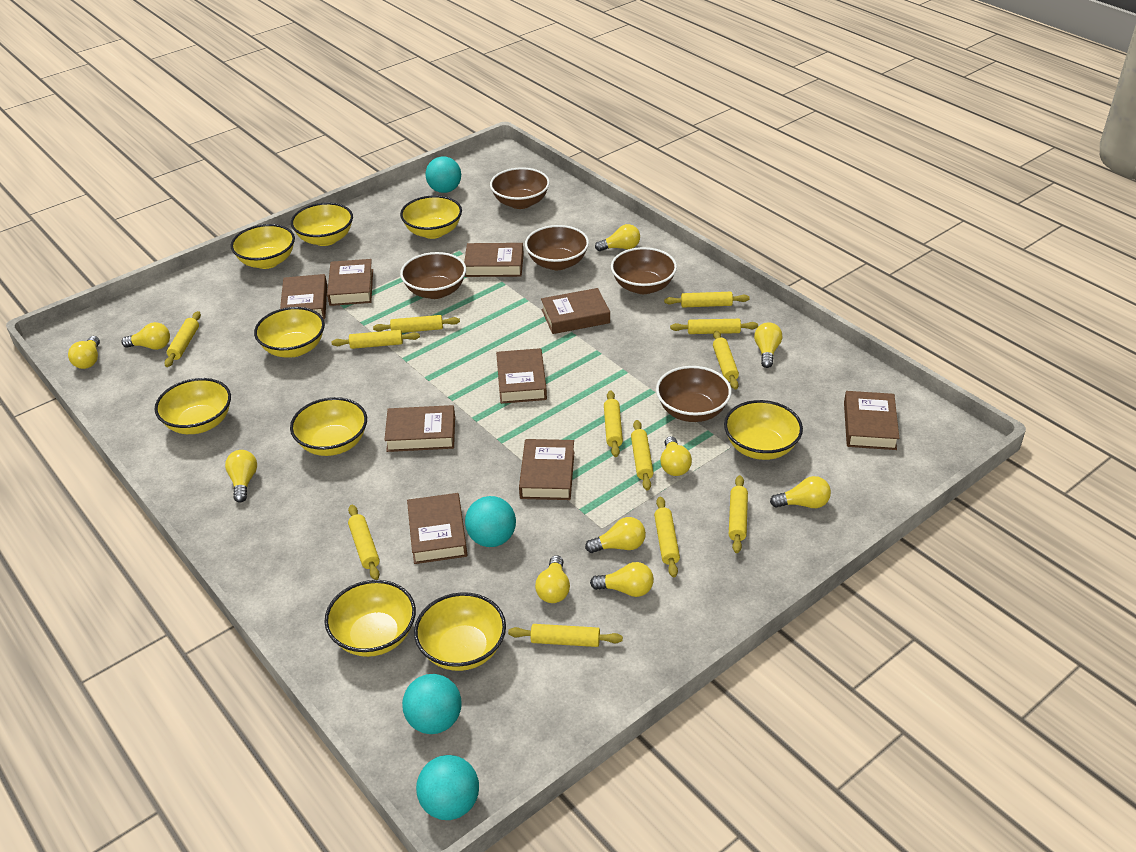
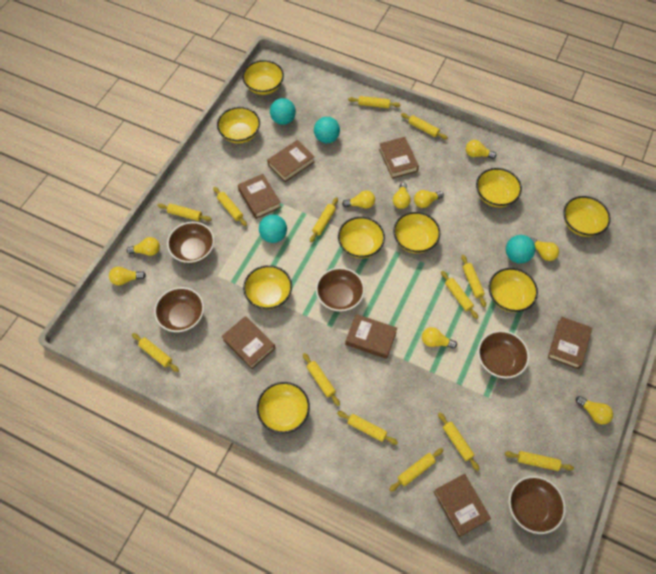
brown book: [280,274,327,319] [327,259,373,306] [384,405,455,452] [407,493,467,564] [464,243,524,277] [496,348,547,404] [519,439,575,500] [541,288,610,334] [844,391,899,450] = 9 -> [222,316,275,369] [238,174,281,219] [267,140,315,182] [345,314,397,359] [379,137,419,179] [434,474,491,537] [548,317,592,369] = 7
yellow light bulb: [68,336,100,369] [121,322,170,350] [225,450,257,503] [535,555,570,603] [585,517,646,553] [590,562,654,597] [595,224,640,251] [660,436,692,476] [754,323,782,368] [770,476,831,508] = 10 -> [109,267,146,285] [126,237,160,256] [342,191,375,208] [393,182,411,209] [414,190,444,208] [422,327,457,349] [466,140,496,159] [531,237,559,261] [576,396,613,424] = 9
yellow rolling pin: [165,311,201,367] [332,330,420,349] [348,505,380,580] [373,315,460,333] [508,624,623,647] [604,390,623,457] [631,420,654,490] [654,497,680,577] [664,292,749,308] [670,319,758,334] [713,331,739,390] [729,475,748,553] = 12 -> [132,333,179,372] [157,203,212,221] [213,187,247,226] [303,353,340,406] [310,197,338,243] [337,411,398,445] [348,96,401,108] [389,448,444,491] [401,113,448,140] [438,412,480,471] [441,271,479,319] [461,255,486,307] [505,451,574,471] = 13

